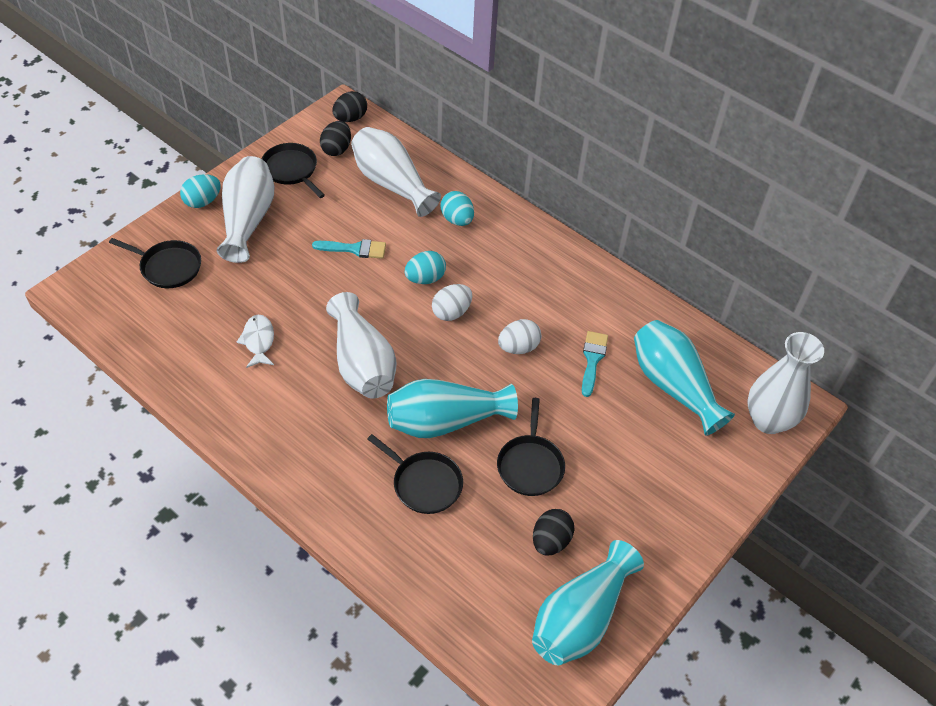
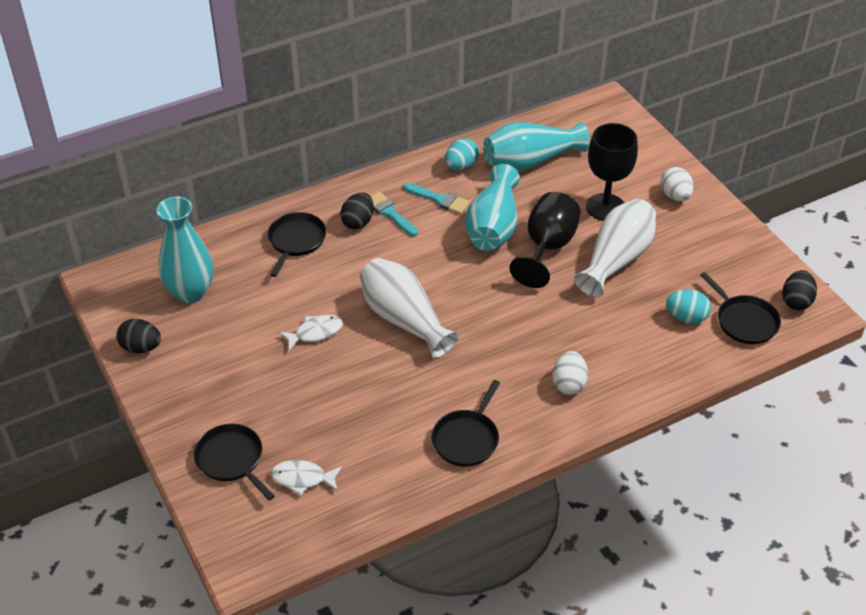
black goblet: none = 0 -> [510,192,581,288] [586,123,638,221] = 2
turquoise egg: [180,174,221,208] [405,251,446,284] [441,191,474,226] = 3 -> [445,138,479,170] [666,289,711,324] = 2
white fish: [237,315,274,368] = 1 -> [271,460,342,496] [279,315,343,351] = 2
white vase: [217,156,275,263] [326,292,397,399] [351,127,441,217] [748,332,824,434] = 4 -> [360,258,459,358] [574,199,656,297] = 2

